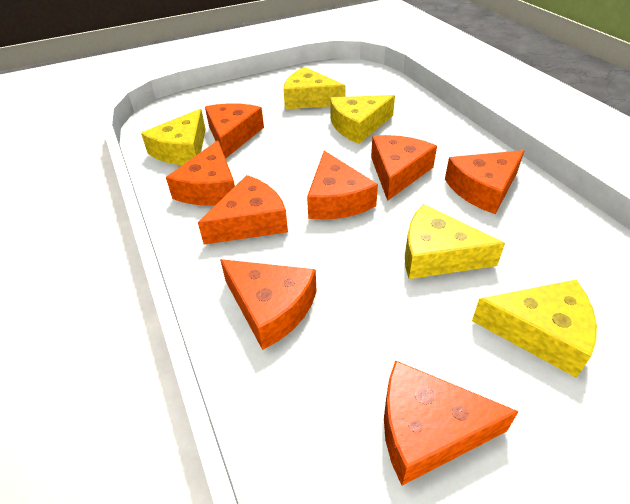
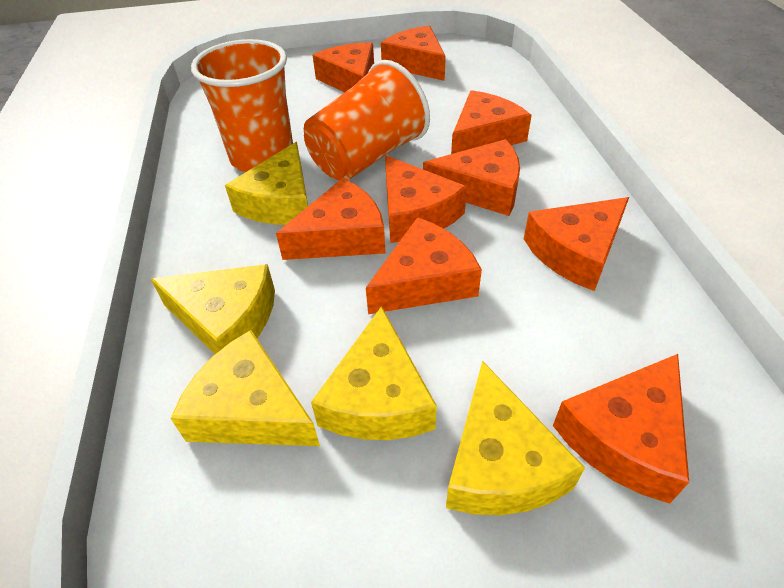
orange cheese: [166,140,235,206] [198,175,288,244] [205,103,264,159] [220,259,317,350] [307,151,378,220] [371,135,437,201] [384,360,519,486] [445,150,524,214] = 8 -> [276,178,386,260] [313,42,374,92] [366,217,482,314] [381,26,446,81] [385,155,467,243] [423,139,520,216] [451,90,532,154] [524,197,629,291] [553,354,689,503] = 9
orange cup: none = 0 -> [191,39,293,172] [304,60,430,180] = 2

